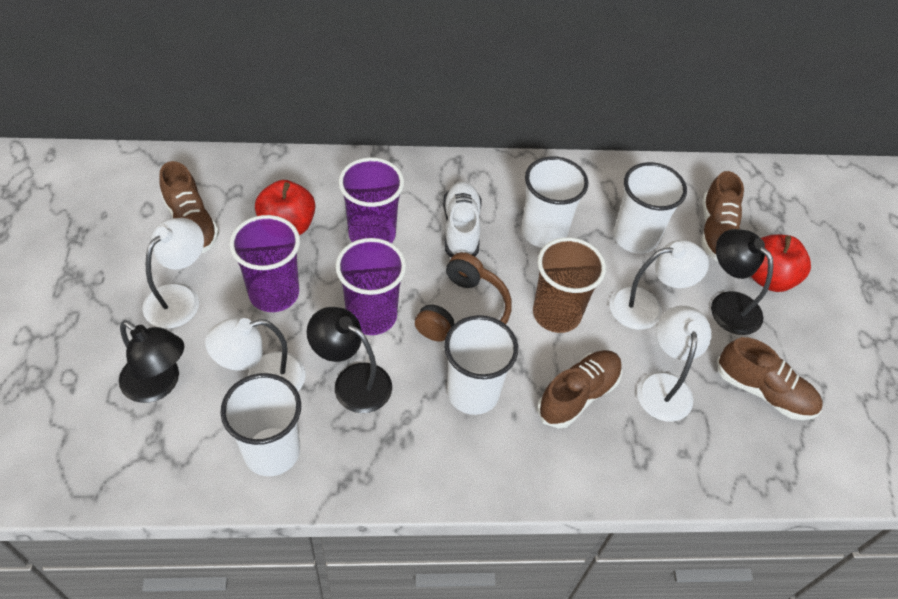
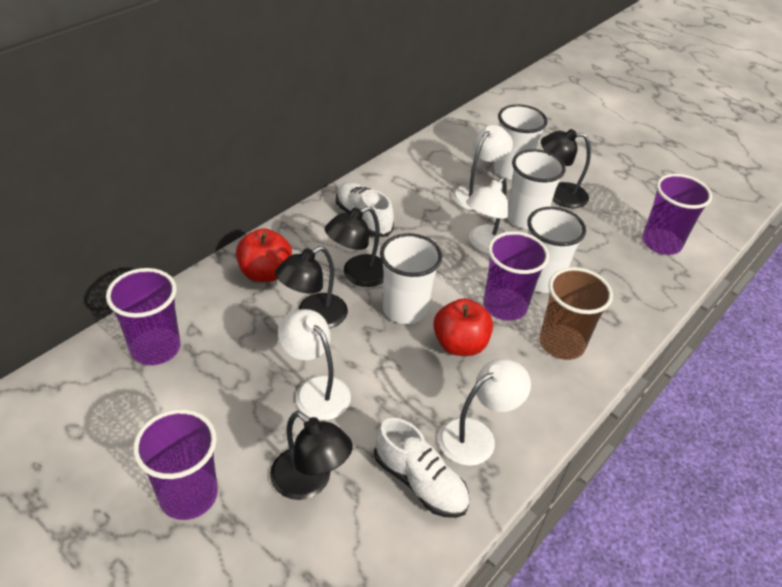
black lamp: [119,320,184,403] [307,307,392,413] [711,229,773,335] = 3 -> [270,411,353,500] [275,246,348,328] [325,206,384,287] [541,129,591,208] = 4
brown headphones: [415,252,511,341] = 1 -> none = 0
brown shoe: [159,161,219,253] [537,350,622,429] [702,171,744,261] [717,337,823,420] = 4 -> none = 0
purple cup: [229,215,300,312] [336,238,406,335] [339,158,404,243] = 3 -> [106,268,180,365] [133,409,218,520] [483,231,549,321] [642,174,712,255] = 4
white shoe: [443,181,481,257] = 1 -> [336,182,394,237] [374,418,469,518] = 2

